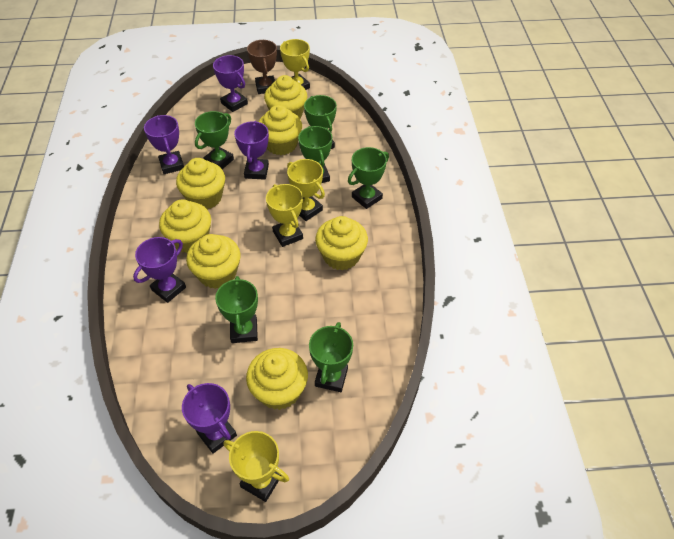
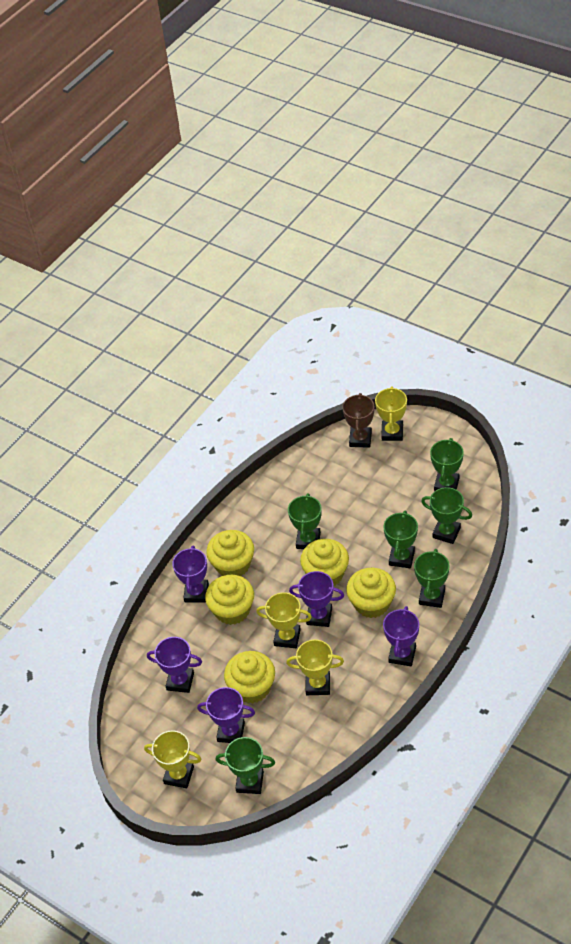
yellow cupcake: [159,199,211,253] [176,158,225,210] [186,234,241,289] [246,348,308,410] [258,105,302,155] [264,75,307,119] [315,216,368,270] = 7 -> [205,575,254,625] [206,530,254,577] [224,651,275,703] [300,539,349,586] [346,568,396,618] = 5

